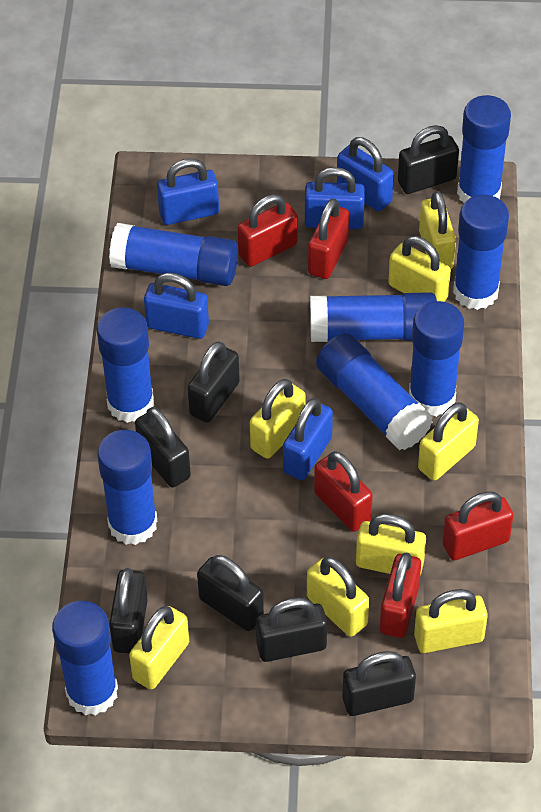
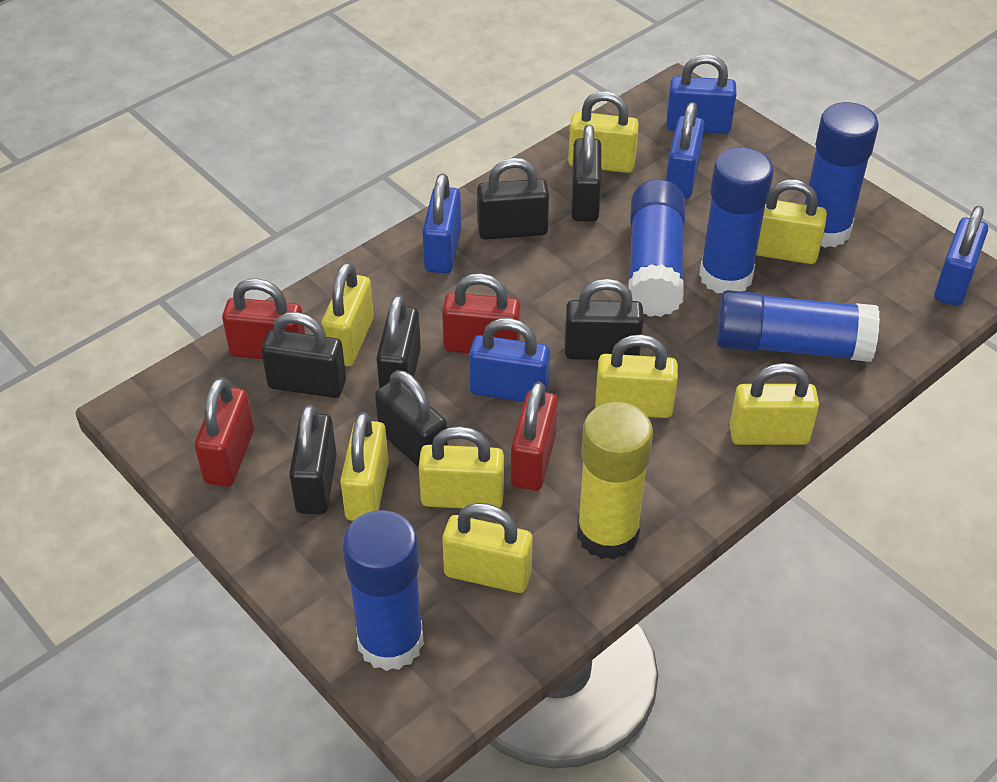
blue glue stick: [52,601,118,716] [97,307,154,423] [97,430,157,545] [109,223,238,286] [310,292,437,342] [316,333,433,450] [409,301,464,417] [453,195,509,310] [457,95,511,203] = 9 -> [343,510,424,671] [628,180,685,317] [699,147,774,293] [716,290,880,362] [805,102,879,248] = 5
red padlock: [237,194,297,267] [308,198,349,279] [314,451,373,532] [380,553,421,638] [443,491,514,560] = 5 -> [195,378,254,487] [222,278,305,359] [442,273,521,353] [511,382,558,491] = 4
yellow glue stick: none = 0 -> [577,402,653,560] = 1

